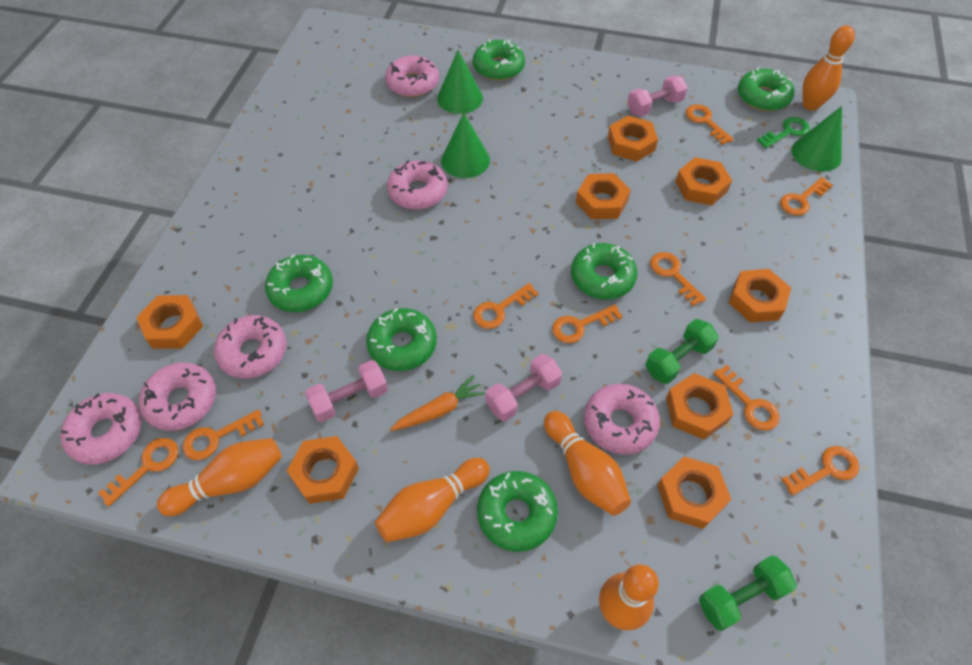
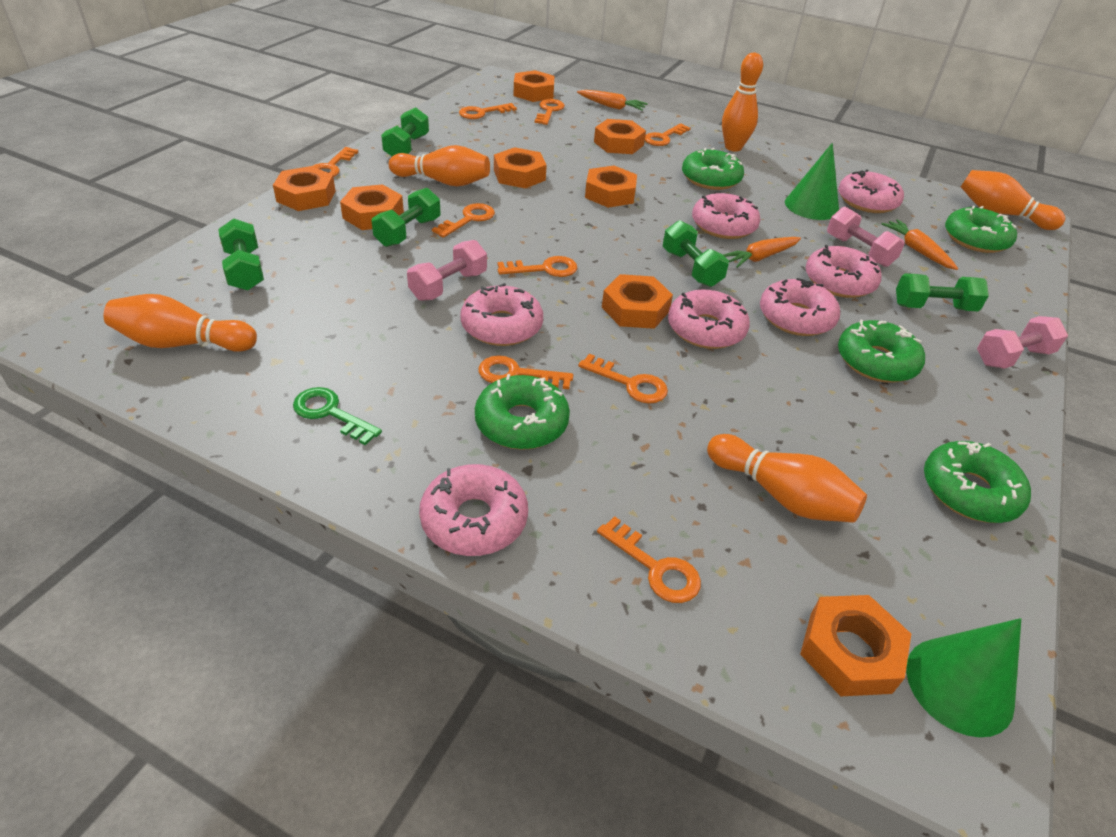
green cone: [437,50,483,114] [441,113,490,178] [791,106,842,172] = 3 -> [785,143,839,220] [906,618,1021,737] = 2
green donut: [265,254,333,312] [366,308,437,371] [473,39,525,81] [477,471,558,552] [571,243,637,300] [738,68,794,111] = 6 -> [475,374,570,450] [682,148,744,190] [838,319,925,383] [924,441,1031,523] [945,206,1017,253] = 5
green dumbbell: [645,319,719,384] [699,555,797,631] = 2 -> [218,218,264,290] [372,188,440,247] [381,107,429,156] [663,220,729,287] [896,273,989,311] = 5
orange carrot: [390,375,486,431] = 1 -> [577,90,648,111] [723,237,801,268] [881,219,958,270] = 3
pink donut: [61,393,142,465] [139,362,216,431] [214,315,287,379] [385,55,439,97] [387,160,448,210] [584,384,660,455] = 6 -> [419,464,528,556] [460,283,543,346] [668,290,750,349] [692,193,761,239] [760,278,840,336] [805,245,882,298] [838,169,904,213] = 7

